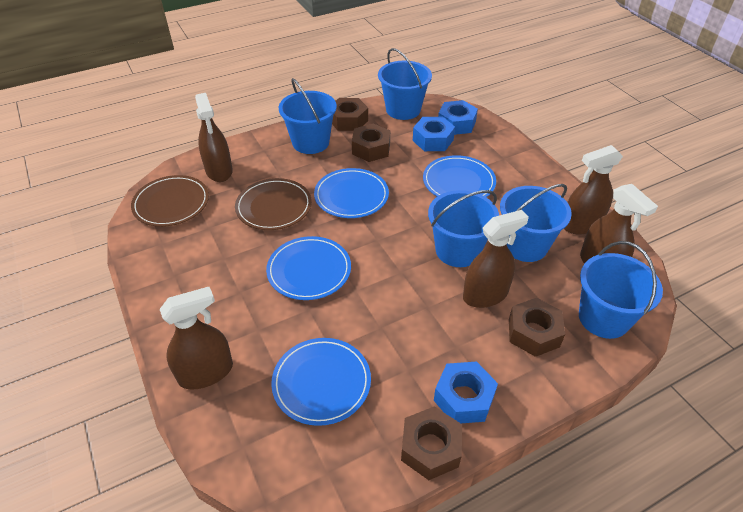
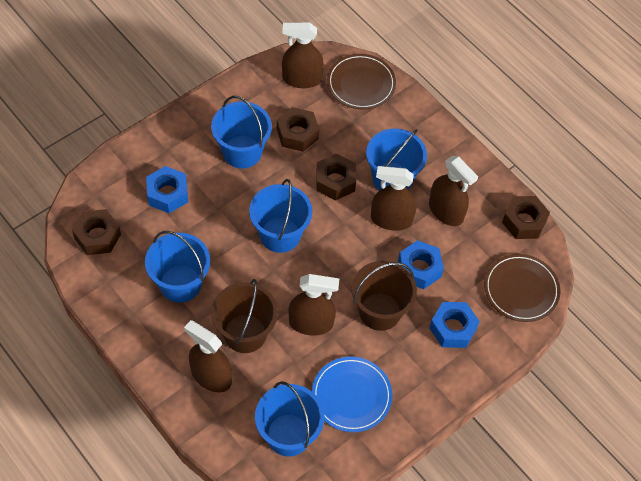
blue plate: [266,236,351,300] [271,338,371,426] [314,168,389,218] [423,155,496,197] = 4 -> [312,357,392,432] = 1
brown bucket: none = 0 -> [211,279,278,353] [352,261,417,331] = 2

